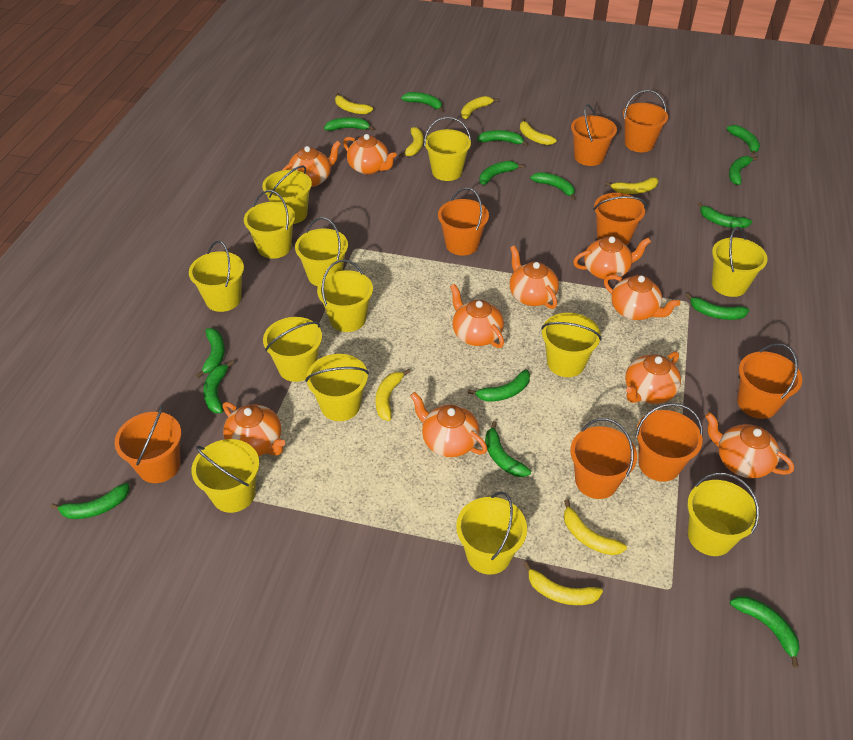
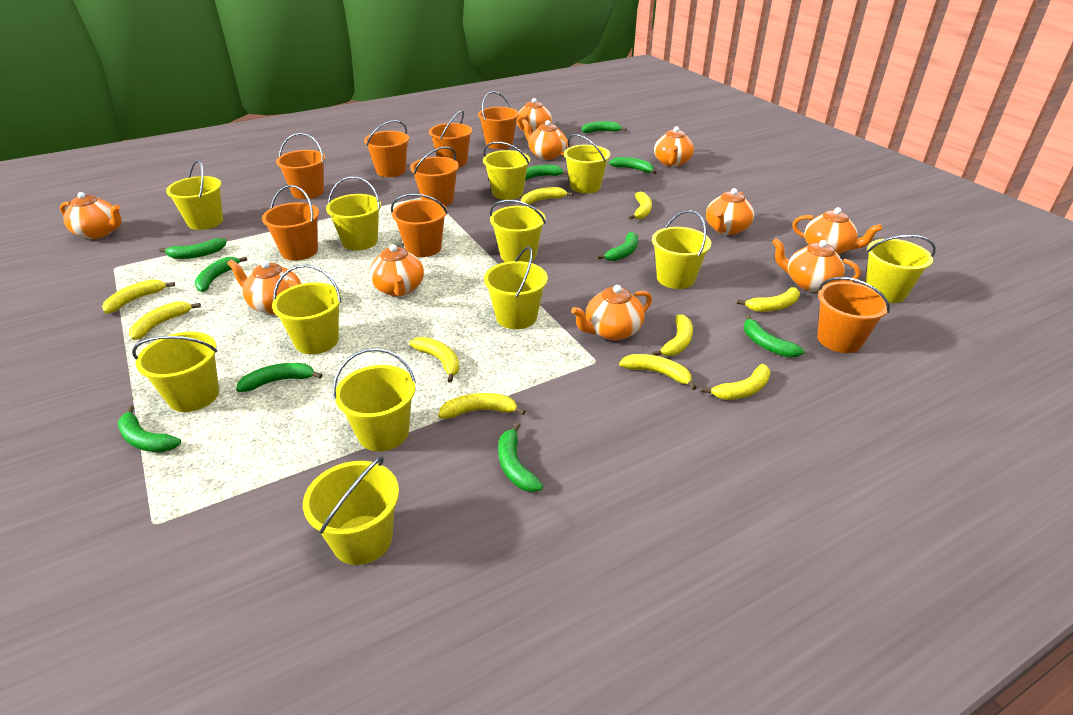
green banana: [50,483,129,519] [196,328,225,378] [203,360,234,413] [324,117,375,131] [401,92,444,112] [468,370,530,402] [477,130,528,146] [480,161,524,185] [485,421,531,477] [530,172,575,200] [686,293,749,320] [697,202,752,228] [727,125,760,156] [729,156,758,185] [730,596,800,668] = 15 -> [118,405,181,452] [159,238,227,259] [195,257,248,292] [236,363,322,392] [498,423,543,492] [525,165,568,180] [582,121,627,133] [597,232,638,261] [609,157,657,174] [744,314,805,357] = 10
yellow banana: [335,92,373,114] [376,369,410,421] [399,127,423,158] [461,96,499,119] [520,118,557,145] [523,562,603,605] [564,499,627,555] [605,177,658,194] = 8 -> [102,279,175,314] [129,302,201,340] [409,337,459,383] [438,393,526,419] [521,187,573,205] [619,354,697,390] [629,192,652,220] [652,314,693,356] [701,364,771,400] [737,287,800,312] = 10
yellow bucket: [189,241,244,312] [192,439,259,513] [244,190,295,259] [262,166,312,224] [263,317,322,382] [295,217,348,286] [305,354,369,421] [317,260,373,332] [424,117,471,181] [456,491,527,575] [541,313,602,377] [687,473,759,556] [712,227,768,297] = 13 -> [132,332,219,412] [166,160,223,230] [272,265,341,354] [303,456,399,565] [326,176,381,251] [333,348,416,451] [483,141,530,200] [484,246,548,329] [490,200,546,262] [564,134,610,193] [652,210,711,289] [866,235,936,303] = 12

